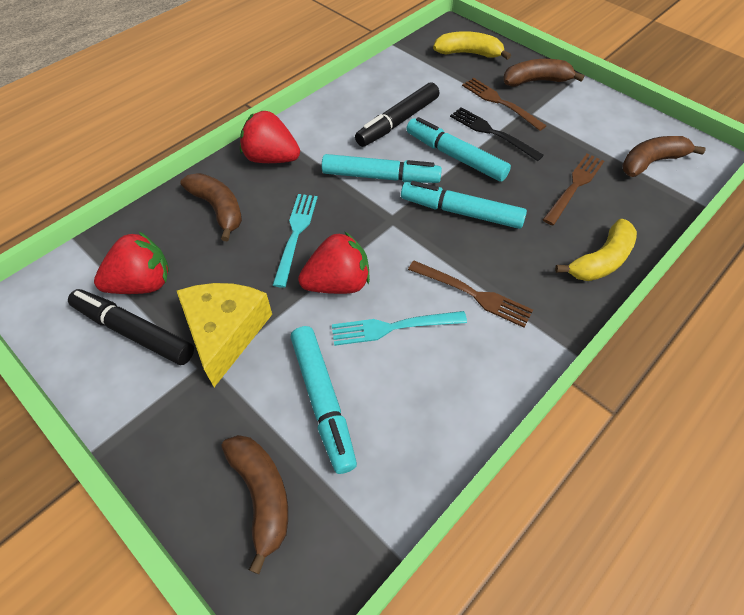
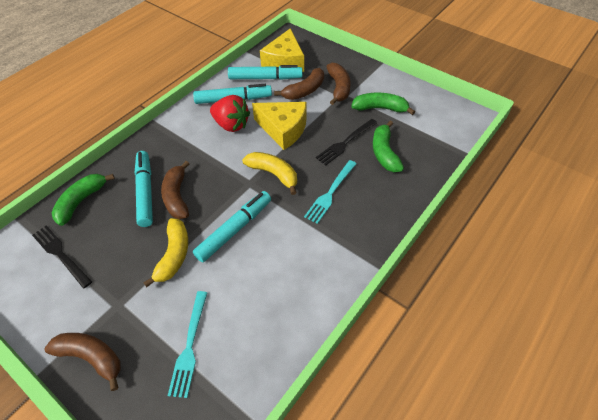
black fork: [450,107,544,161] = 1 -> [32,225,92,288] [316,119,377,165] = 2
black marker: [68,289,194,365] [355,82,439,147] = 2 -> none = 0
brown fork: [408,261,533,327] [462,78,547,131] [543,154,604,225] = 3 -> none = 0
green banana: none = 0 -> [52,174,115,226] [351,93,415,115] [373,121,404,172] = 3
red strawberry: [94,232,169,294] [240,111,300,163] [298,231,370,294] = 3 -> [210,95,250,132] = 1
yellow cheese: [177,283,272,387] = 1 -> [252,102,307,150] [260,28,304,72] = 2

